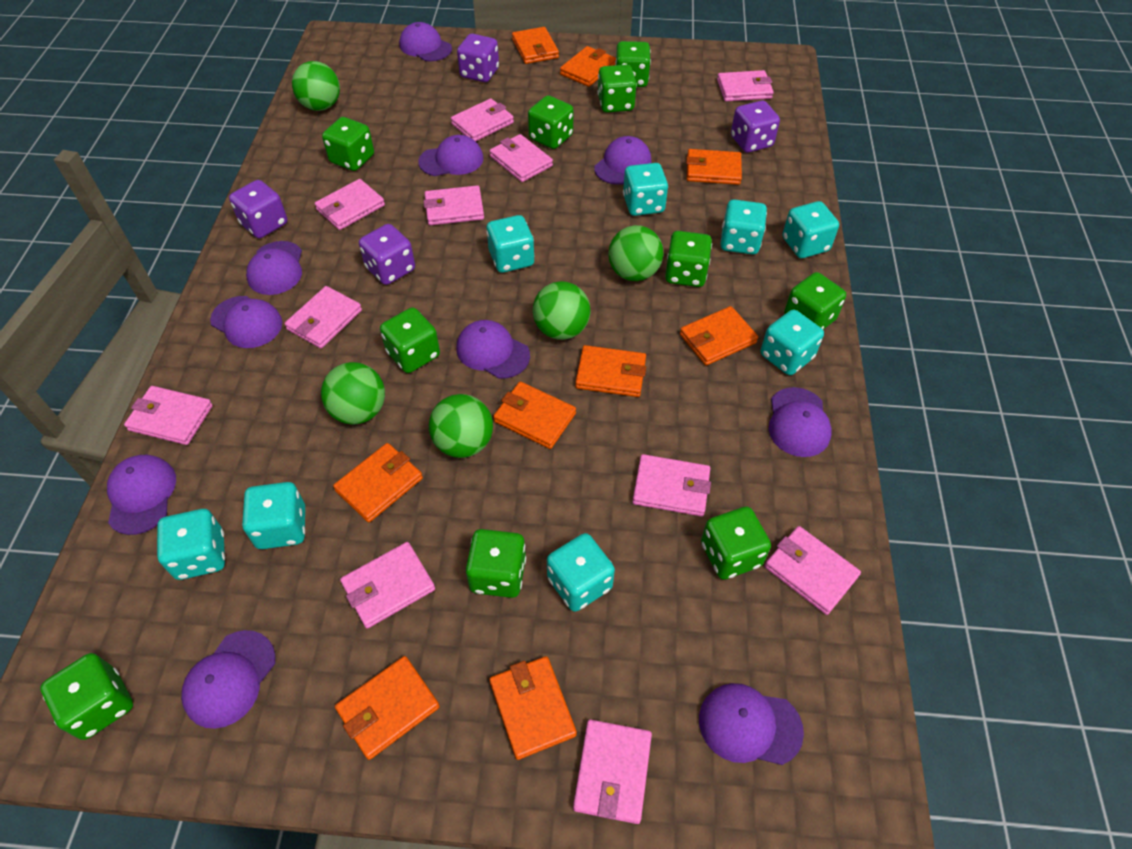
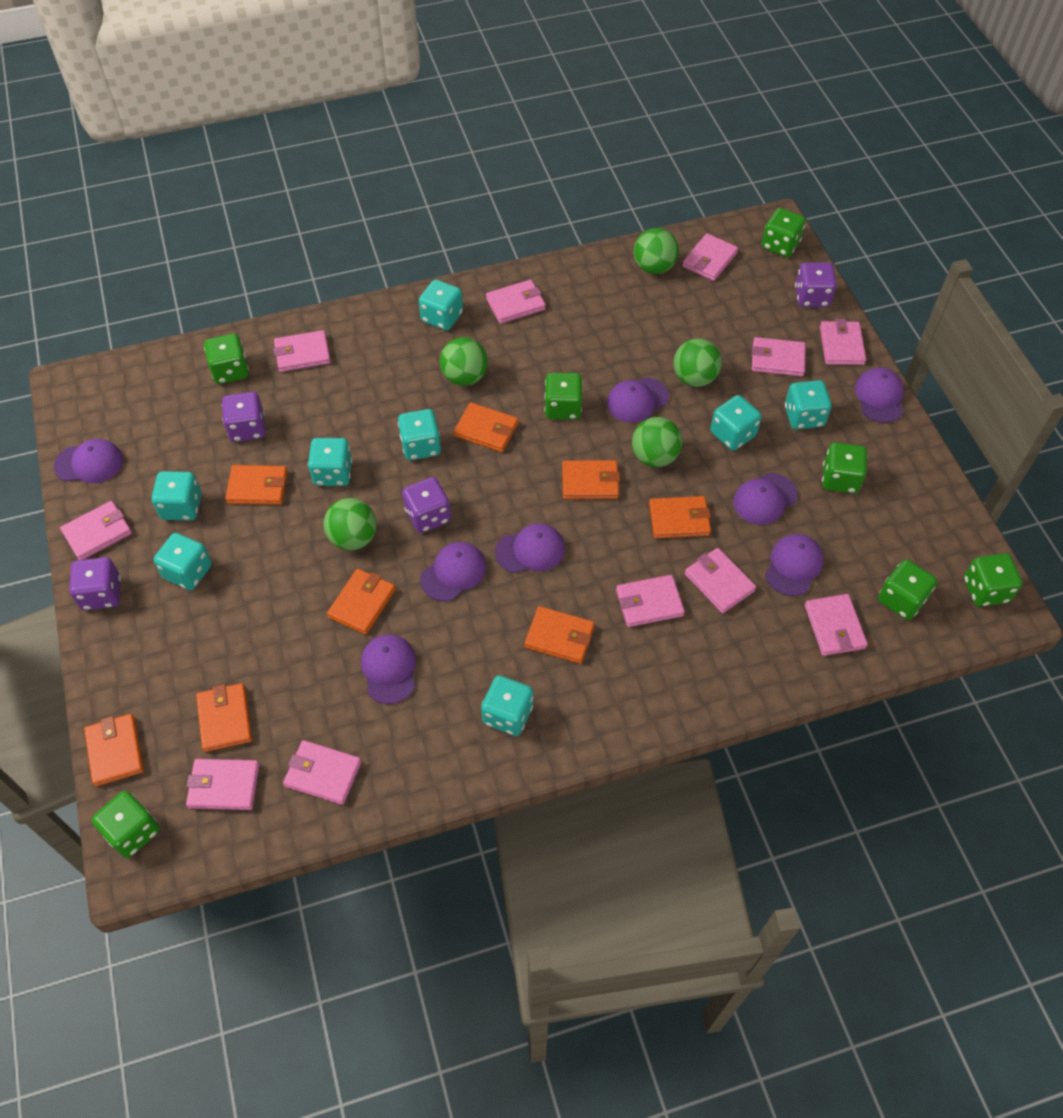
green dice: [40,653,133,740] [322,117,374,171] [380,307,440,373] [466,529,526,598] [528,95,574,149] [597,65,637,113] [615,41,651,87] [665,231,712,287] [701,507,771,580] [784,272,846,329] = 10 -> [92,791,160,858] [204,334,249,384] [544,373,583,420] [762,208,806,257] [822,442,868,494] [878,560,937,620] [964,553,1022,607] = 7
orange wallet: [333,443,423,522] [335,656,440,760] [489,656,577,760] [493,382,576,449] [512,27,559,64] [560,46,616,87] [575,345,646,397] [680,306,758,365] [686,149,742,185] = 9 -> [84,714,144,786] [196,683,252,752] [225,465,288,505] [327,569,396,635] [454,402,518,452] [525,606,595,664] [562,460,620,499] [649,496,711,539] = 8
purple cap: [107,455,176,535] [181,630,276,729] [210,296,282,348] [246,241,302,295] [399,22,452,61] [418,135,484,176] [457,320,530,379] [594,136,651,185] [699,683,804,765] [769,387,832,457] = 10 -> [54,439,123,483] [361,634,416,704] [420,542,486,602] [495,523,565,573] [607,377,669,423] [733,473,798,525] [765,534,824,596] [855,368,904,423] = 8

